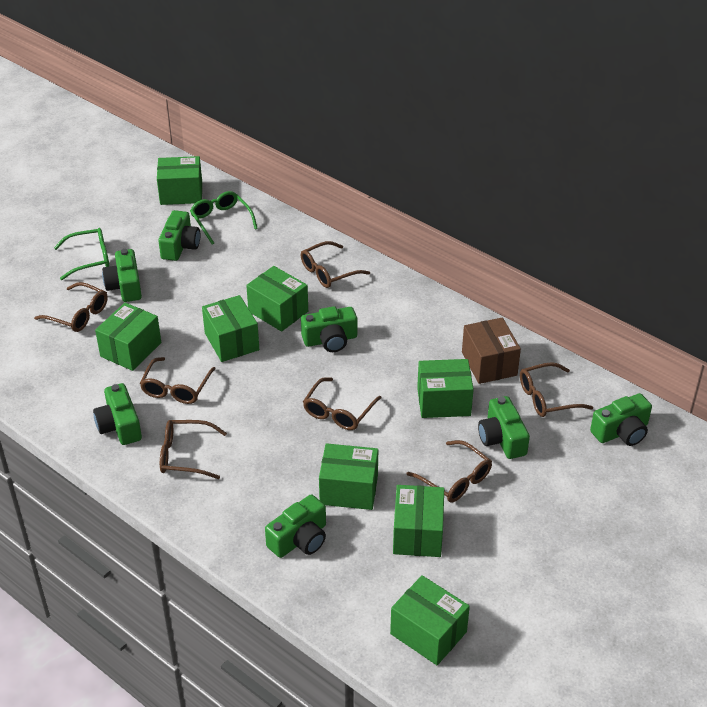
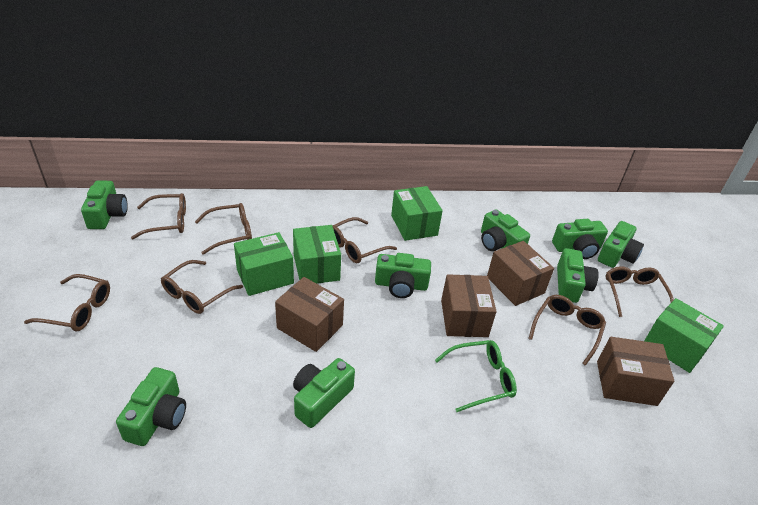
brown box: [462,317,521,384] = 1 -> [275,277,344,352] [441,274,497,337] [487,241,554,306] [597,337,674,406] = 4
green box: [95,303,161,371] [157,156,202,205] [202,295,259,362] [246,266,308,332] [319,443,378,510] [390,575,470,665] [393,485,444,557] [417,359,474,418] = 8 -> [234,232,294,296] [293,225,341,284] [391,186,443,241] [644,298,724,373] = 4
green camera: [93,383,142,445] [102,249,142,302] [158,210,200,261] [265,494,326,558] [301,306,357,352] [478,396,530,459] [590,393,652,446] = 7 -> [81,180,128,229] [116,367,186,446] [293,358,355,428] [375,253,431,298] [481,209,530,251] [552,219,608,259] [557,248,599,303] [598,221,644,268] = 8
green glasses: [54,228,110,280] [190,191,258,245] = 2 -> [435,340,517,412] = 1

